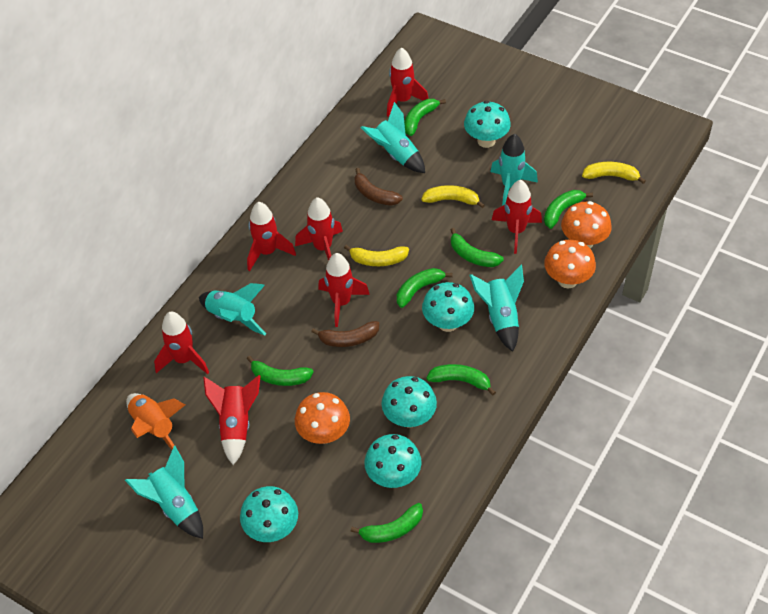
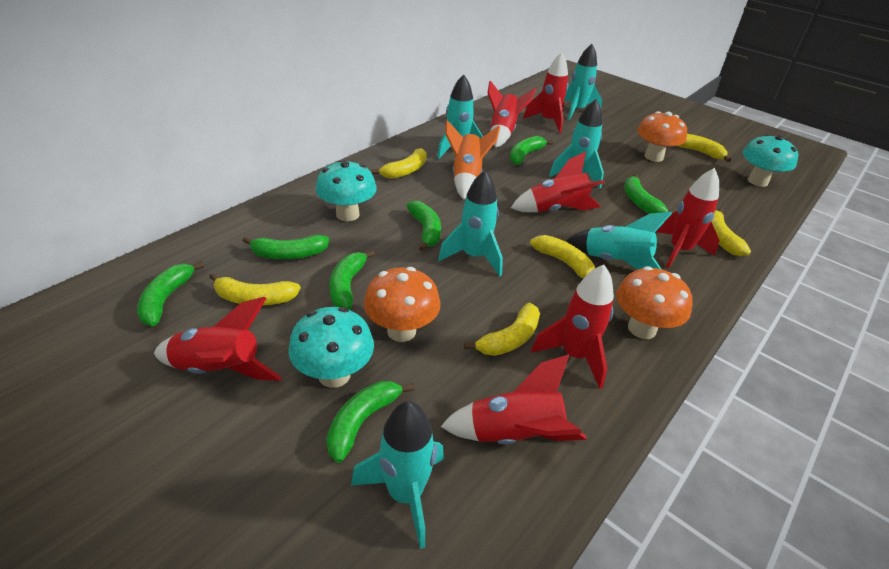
brown banana: [311,321,379,347] [354,168,403,206] = 2 -> none = 0
turquoise mushroom: [240,486,298,542] [364,434,422,488] [381,376,437,428] [422,282,474,332] [464,101,511,148] = 5 -> [288,307,374,388] [316,160,377,221] [743,134,798,187] = 3
turquoise rocket: [125,446,203,539] [199,283,266,336] [361,102,425,173] [470,265,524,352] [490,134,538,206] = 5 -> [351,401,444,549] [437,74,483,159] [438,170,503,276] [549,99,604,188] [564,44,602,120] [566,212,672,270] = 6
yellow banana: [344,245,409,266] [421,185,485,208] [582,162,646,184] = 3 -> [209,273,301,306] [372,148,427,179] [464,303,540,356] [530,235,595,278] [678,134,731,162] [711,208,751,256] = 6

